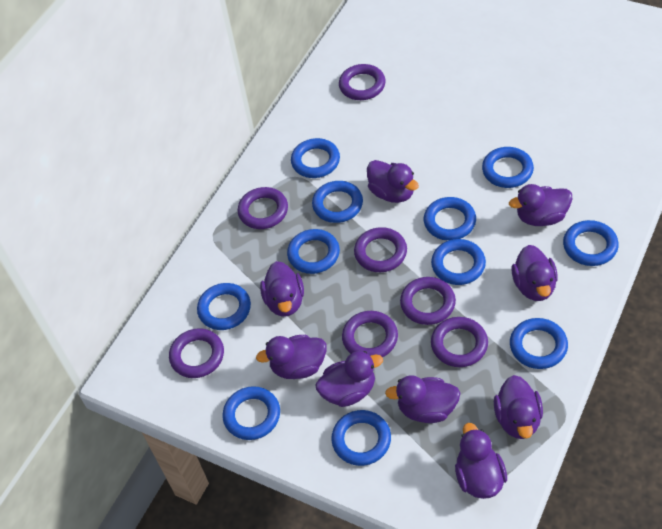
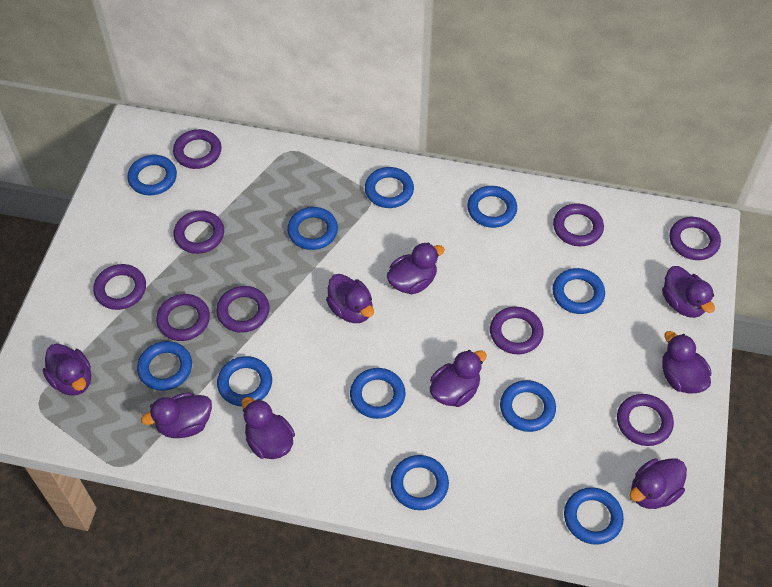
purple ring: [169,328,224,378] [237,187,288,229] [339,64,386,100] [342,311,398,357] [354,227,407,272] [400,277,456,325] [431,317,488,367] = 7 -> [93,264,146,310] [156,294,210,341] [173,129,221,169] [174,210,224,254] [216,286,270,333] [490,307,544,354] [553,203,604,246] [617,394,674,446] [669,217,721,260] = 9

